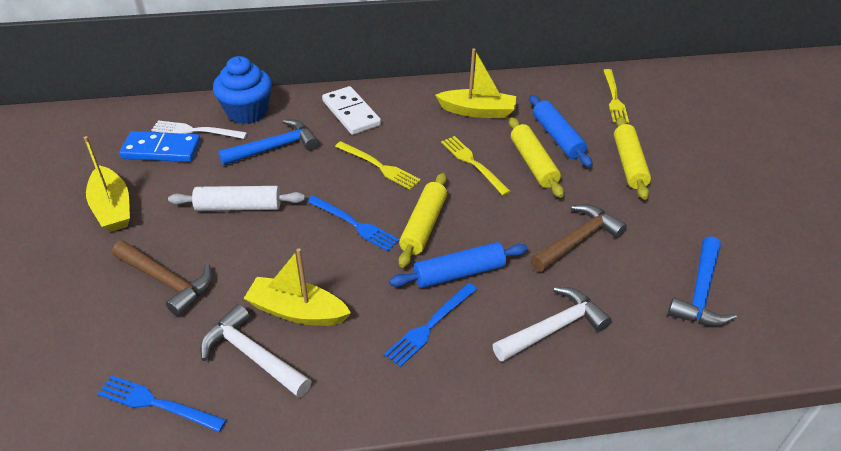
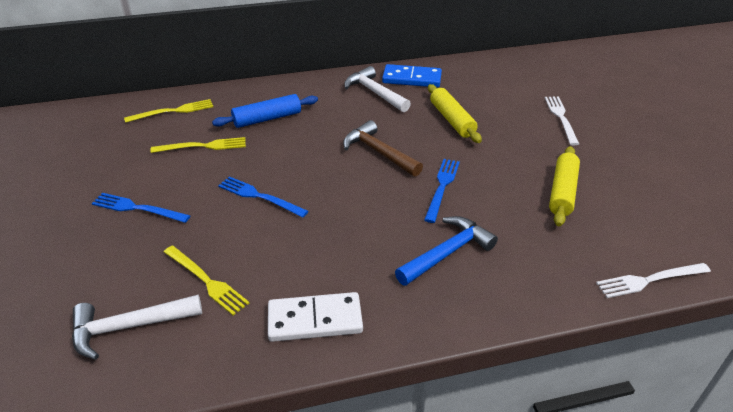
blue cupcake: [213,56,272,124] = 1 -> none = 0
blue hammer: [218,119,319,166] [668,236,737,326] = 2 -> [395,216,498,286] = 1
blue rolling pin: [389,242,528,288] [529,95,593,167] = 2 -> [212,94,318,128] = 1
brown hammer: [112,241,212,316] [530,204,627,272] = 2 -> [343,120,423,177] = 1
white fork: [151,120,247,139] = 1 -> [545,97,579,145] [596,263,711,298] = 2
white rolling pin: [168,186,305,211] = 1 -> none = 0
yellow boat: [84,136,130,232] [244,248,351,326] [435,48,516,118] = 3 -> none = 0
yellow rolling pin: [399,173,447,268] [509,117,564,198] [614,117,651,200] = 3 -> [428,84,482,143] [549,146,580,226] = 2

